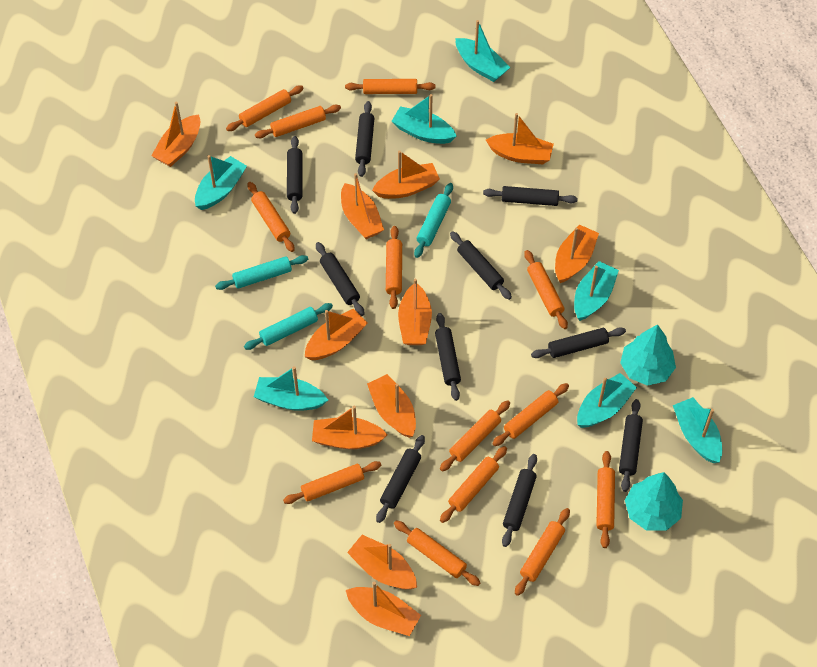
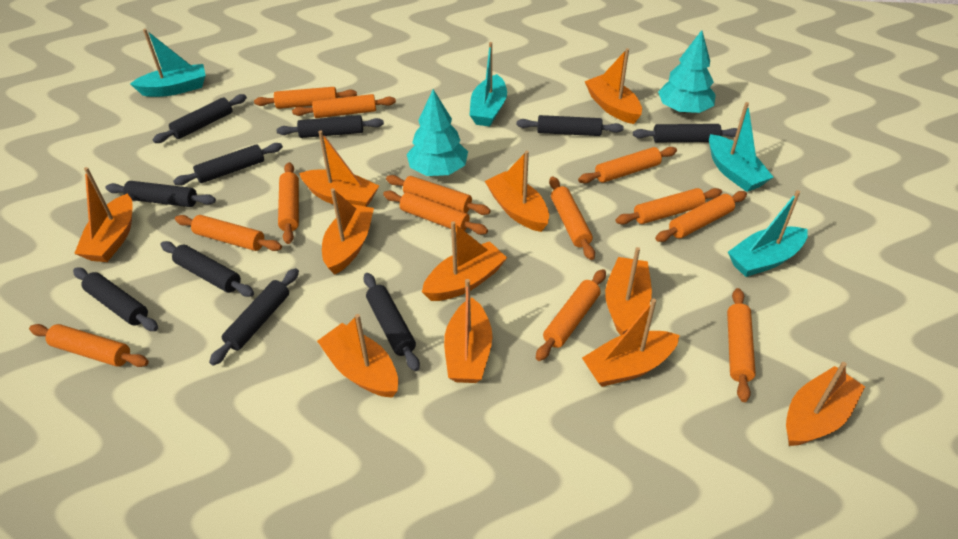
turquoise boat: [195,155,247,210] [254,366,328,411] [391,94,456,144] [456,20,510,82] [574,261,619,321] [577,373,637,428] [673,397,722,463] = 7 -> [130,29,205,97] [470,42,507,127] [709,102,773,192] [728,190,808,277] = 4
turquoise rolling pin: [215,255,308,290] [244,303,333,350] [414,183,453,258] = 3 -> none = 0

